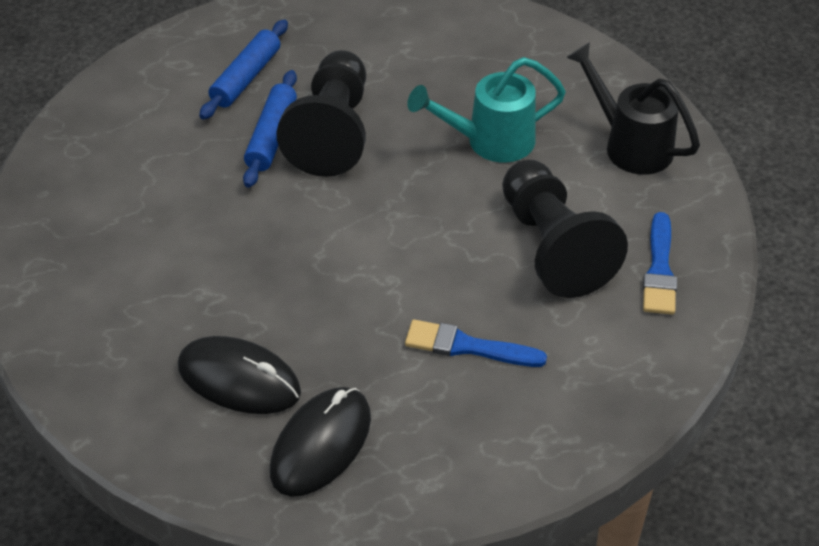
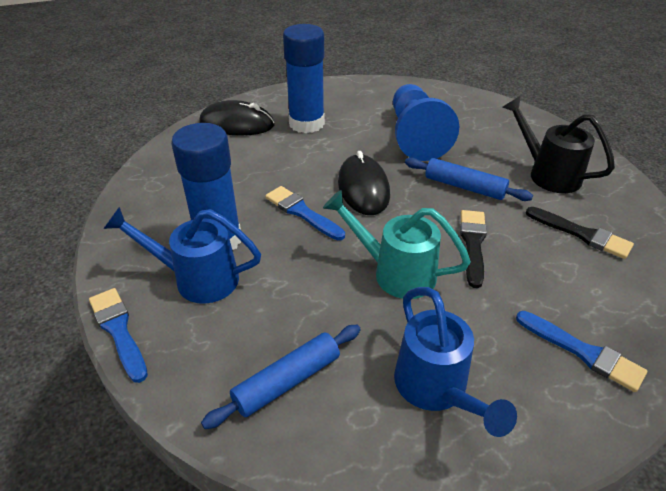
black brush: none = 0 -> [460,210,487,288] [526,207,634,259] = 2
black pawn: [276,50,366,177] [502,160,628,298] = 2 -> none = 0
blue brush: [405,320,547,367] [643,212,677,315] = 2 -> [89,288,148,383] [265,186,345,240] [516,311,647,392] = 3
blue glue stick: none = 0 -> [171,123,241,250] [283,24,325,133] = 2
blue pawn: none = 0 -> [393,84,459,161] = 1
blue watering can: none = 0 -> [103,207,261,304] [394,287,517,437] = 2

